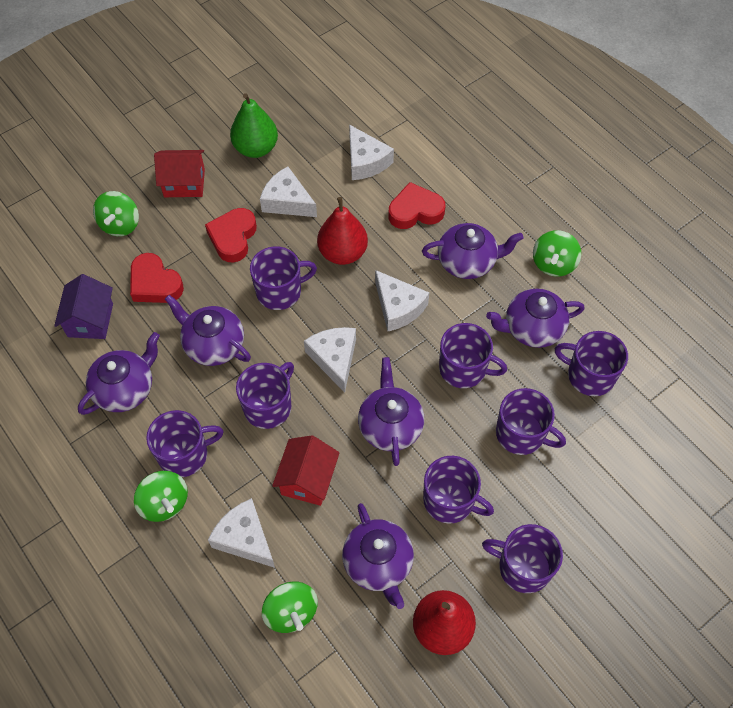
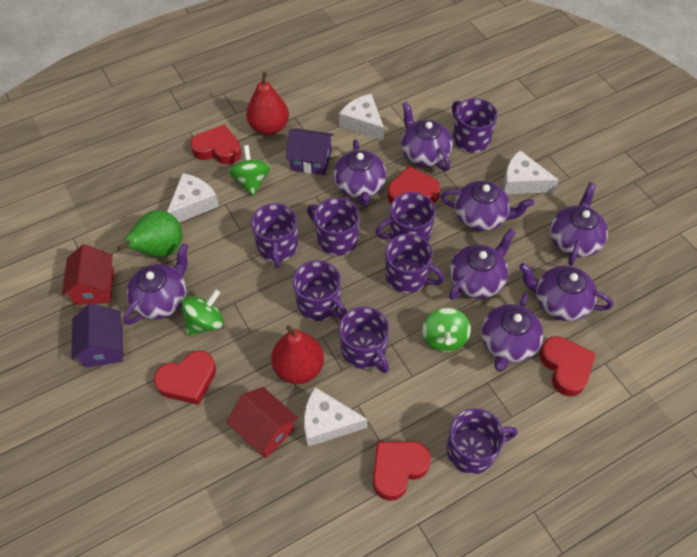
green spinning top: [93,191,139,236] [134,471,188,522] [262,581,318,633] [533,230,581,277] = 4 -> [182,289,224,336] [229,145,270,196] [422,308,471,352] = 3
purple house: [54,274,113,339] = 1 -> [71,304,123,368] [286,129,334,175] = 2
purple teapot: [78,332,160,415] [165,295,251,366] [342,503,414,609] [358,357,424,466] [422,223,524,279] [486,289,585,348] = 6 -> [124,244,188,325] [333,140,387,206] [401,101,453,171] [441,181,534,231] [449,229,515,300] [481,292,543,372] [519,263,613,321] [550,182,608,266] = 8
red heart: [130,253,184,303] [205,208,257,263] [388,182,446,229] = 3 -> [154,350,216,405] [190,125,241,164] [373,441,431,501] [387,166,440,203] [539,336,596,397] = 5
white cheese: [208,498,275,568] [260,166,317,217] [304,327,356,393] [349,125,394,180] [375,270,429,331] = 5 -> [167,173,219,222] [304,387,368,447] [339,94,384,141] [503,150,559,194] = 4

